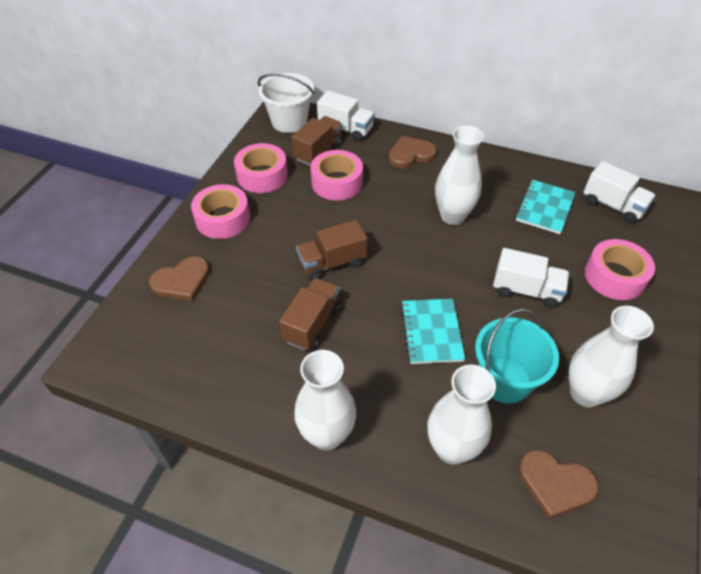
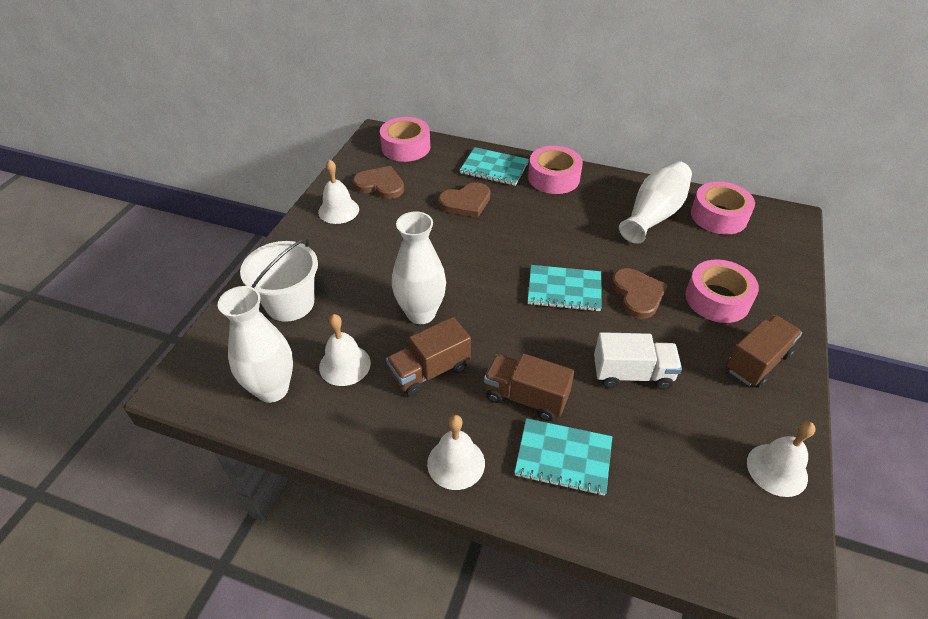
turquoise bucket: [475,308,559,403] = 1 -> none = 0
turquoise notebook: [401,299,465,364] [516,180,576,234] = 2 -> [460,147,529,186] [514,418,612,496] [528,265,602,312] = 3
white bell: none = 0 -> [318,159,359,224] [319,314,371,386] [427,415,485,490] [747,421,816,497] = 4
white truck: [317,91,375,141] [493,248,569,308] [583,161,656,224] = 3 -> [594,332,682,390] = 1
white vase: [294,350,356,450] [428,365,496,465] [435,126,484,225] [569,306,654,407] = 4 -> [218,286,293,403] [392,211,446,324] [619,161,692,244] = 3

